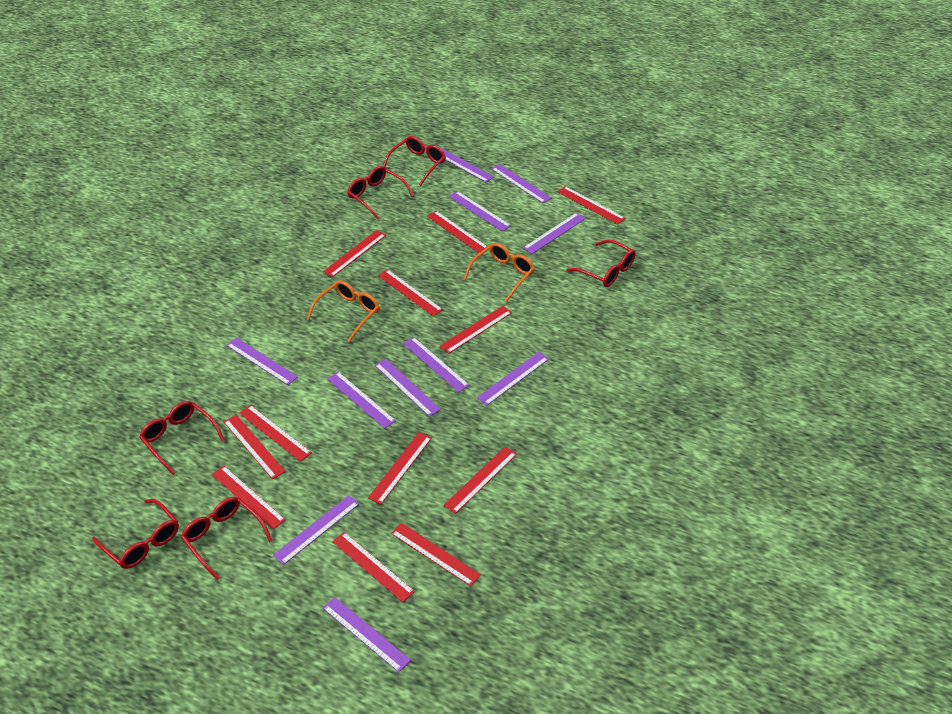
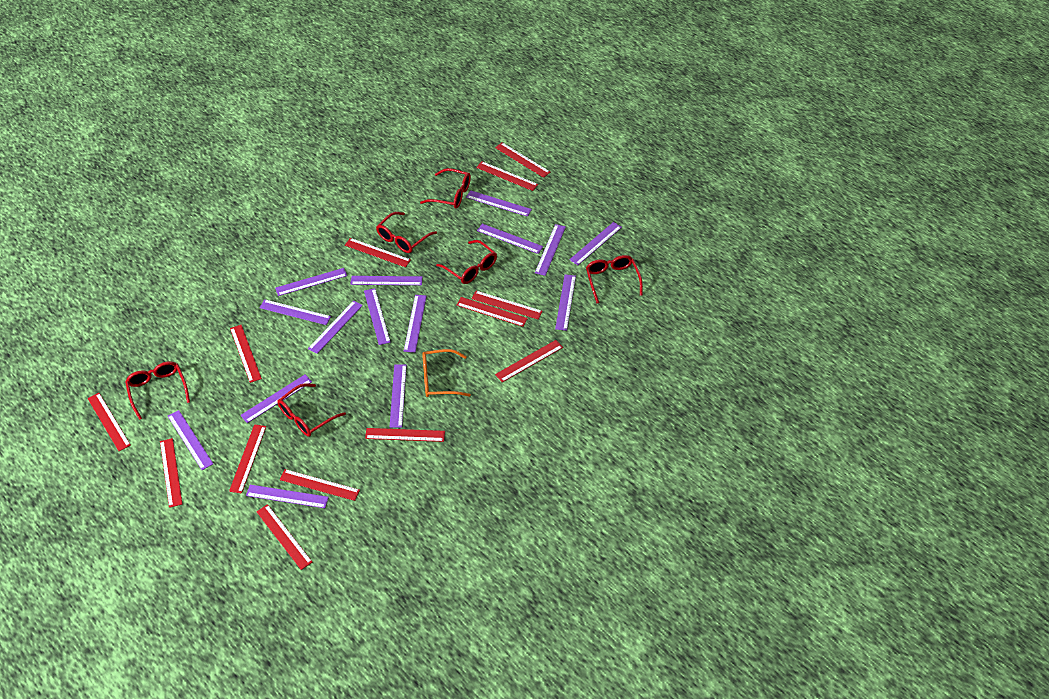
orange glasses: [307,280,380,343] [463,243,535,302] = 2 -> [422,349,471,397] = 1
purple ruler: [226,337,298,385] [273,495,359,565] [323,597,411,672] [327,372,396,429] [375,359,441,417] [403,337,470,392] [439,147,494,182] [449,191,511,232] [477,352,549,405] [492,164,551,203] [523,213,586,254] = 11 -> [168,410,213,470] [240,374,312,423] [246,485,329,508] [260,299,331,325] [275,268,347,296] [308,300,363,354] [350,276,423,285] [364,288,391,345] [390,364,407,428] [404,295,427,352] [466,190,532,217] [477,224,543,254] [535,224,566,276] [555,274,576,331] [569,222,622,265] = 15
red ruler: [212,466,286,530] [224,415,286,479] [239,405,312,462] [323,230,386,277] [332,532,415,602] [368,432,432,504] [378,269,443,317] [391,523,481,586] [427,211,488,253] [440,306,512,354] [444,446,517,514] [558,186,625,224] = 12 -> [88,393,131,451] [160,438,182,508] [229,424,266,494] [230,325,262,383] [256,504,312,570] [280,469,360,501] [345,238,411,267] [365,428,445,442] [457,297,528,327] [471,291,543,320] [476,161,538,191] [495,143,550,178] [495,340,563,382] = 13

